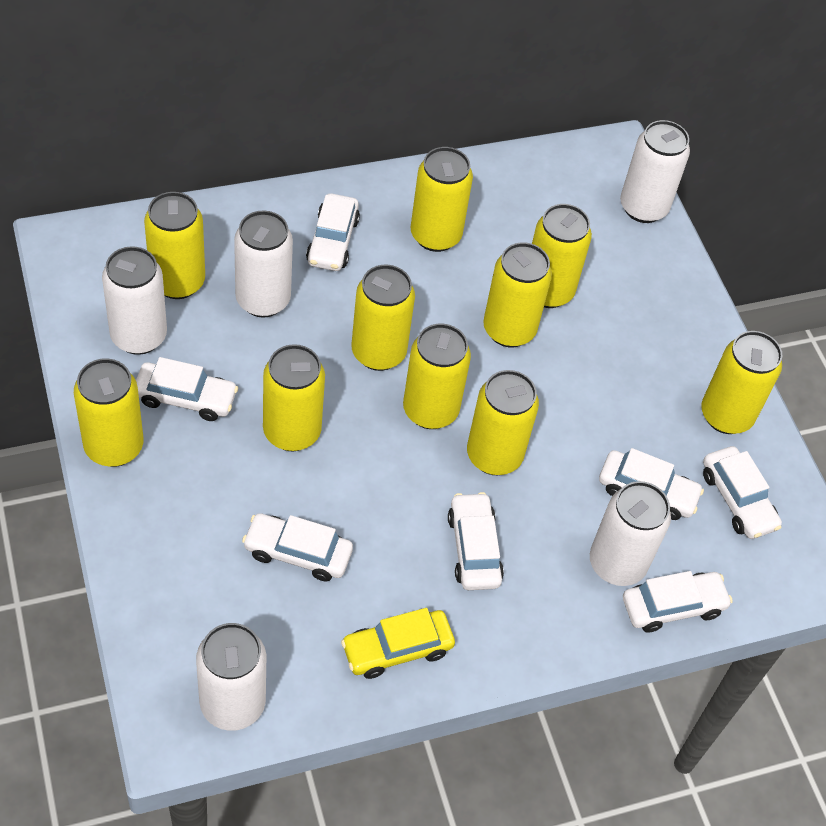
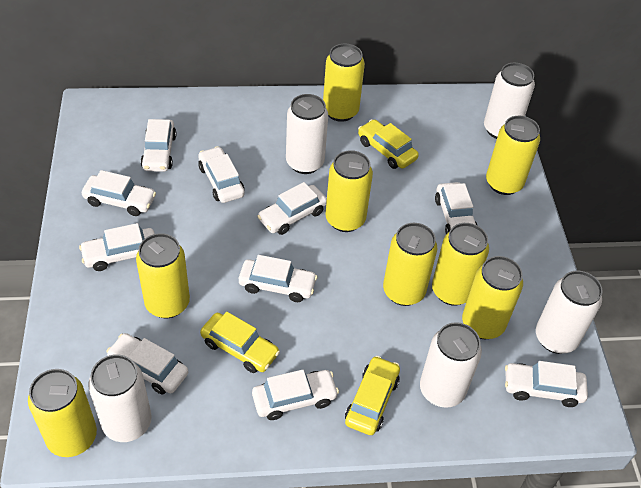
white car: [136,357,238,421] [242,513,353,581] [306,193,360,271] [448,492,504,590] [599,448,704,520] [623,571,733,633] [703,446,782,539] = 7 -> [79,223,155,271] [82,170,156,216] [106,333,188,395] [141,119,176,172] [198,146,245,203] [239,255,317,302] [252,370,339,420] [257,182,327,235] [435,182,478,234] [505,361,588,407] = 10
yellow can: [74,358,143,467] [144,192,205,299] [263,344,325,451] [351,265,415,371] [403,324,471,429] [411,147,473,252] [467,370,539,475] [483,243,552,347] [532,204,592,308] [701,331,782,434] = 10 -> [28,369,97,457] [136,233,190,318] [323,44,365,122] [325,150,373,232] [383,223,437,306] [432,223,489,306] [462,256,523,339] [486,116,540,195] = 8
yellow car: [341,608,455,679] = 1 -> [200,312,280,373] [345,356,400,435] [358,119,419,169] = 3

